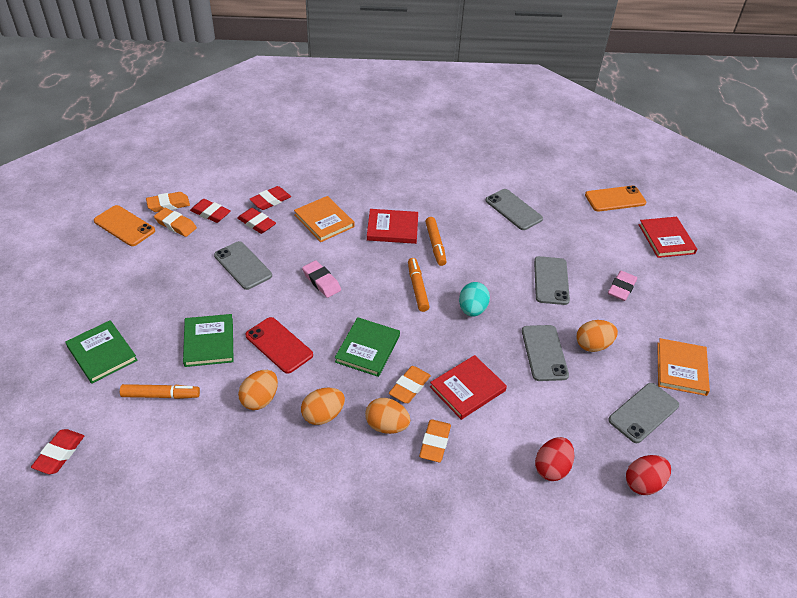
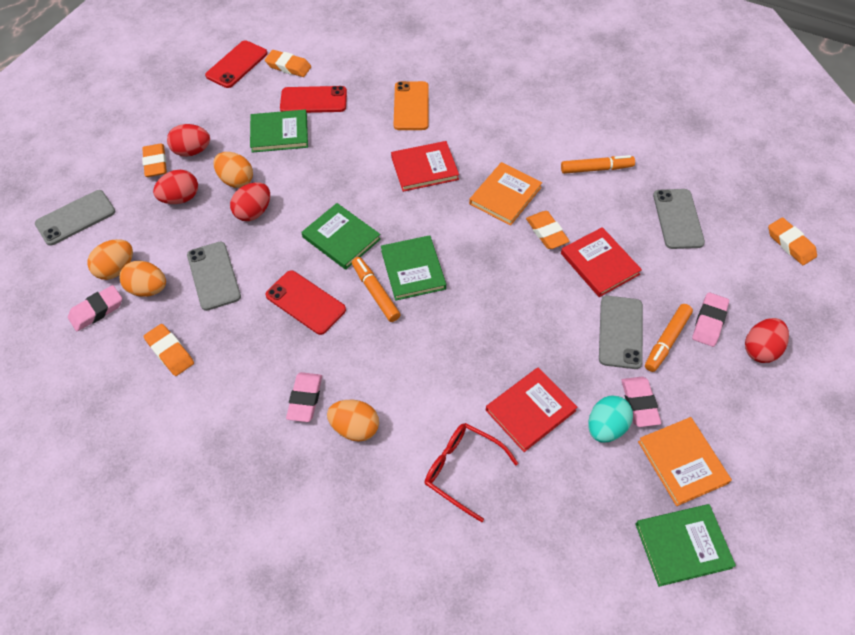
green book: [65,320,137,384] [183,314,234,367] [335,317,400,377] = 3 -> [250,110,308,153] [302,203,381,270] [381,235,446,301] [635,504,736,587] = 4
grey phone: [214,241,272,290] [485,189,543,230] [522,325,569,381] [534,256,570,305] [608,383,679,443] = 5 -> [35,190,115,246] [187,242,241,311] [599,296,643,369] [653,189,705,249] = 4
orange eraser: [146,192,190,212] [154,208,197,237] [389,366,431,403] [419,419,451,462] = 4 -> [142,143,167,177] [143,324,194,376] [265,50,311,77] [526,211,570,249] [768,217,817,265] = 5
orange phone: [94,205,155,246] [585,185,646,212] = 2 -> [394,81,429,130] = 1
pink eraser: [302,260,341,298] [608,271,637,301] = 2 -> [68,285,122,331] [286,372,322,422] [621,377,661,427] [692,292,729,347] = 4
red egg: [535,437,574,481] [626,455,671,495] = 2 -> [153,170,198,204] [167,124,210,157] [230,182,270,221] [745,318,789,363] = 4
red eraser: [31,429,84,474] [190,199,231,223] [237,208,276,234] [249,186,291,210] = 4 -> none = 0
red glasses: none = 0 -> [425,423,519,522] = 1
red phone: [245,317,313,374] = 1 -> [205,40,268,88] [266,270,346,335] [280,86,347,113] = 3

